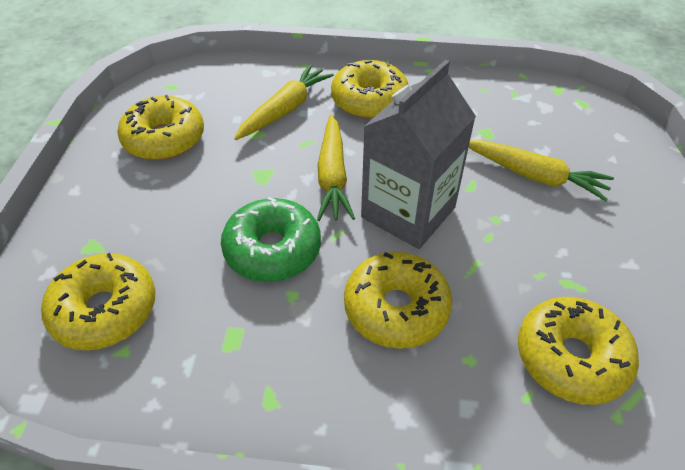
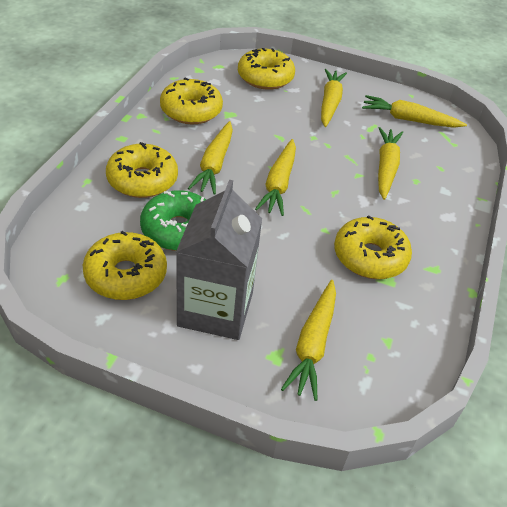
yellow carrot: [234,64,334,140] [317,114,355,221] [469,140,614,201] = 3 -> [188,121,233,195] [255,139,296,216] [281,280,336,401] [321,69,347,127] [362,95,467,128] [378,127,403,200] = 6

